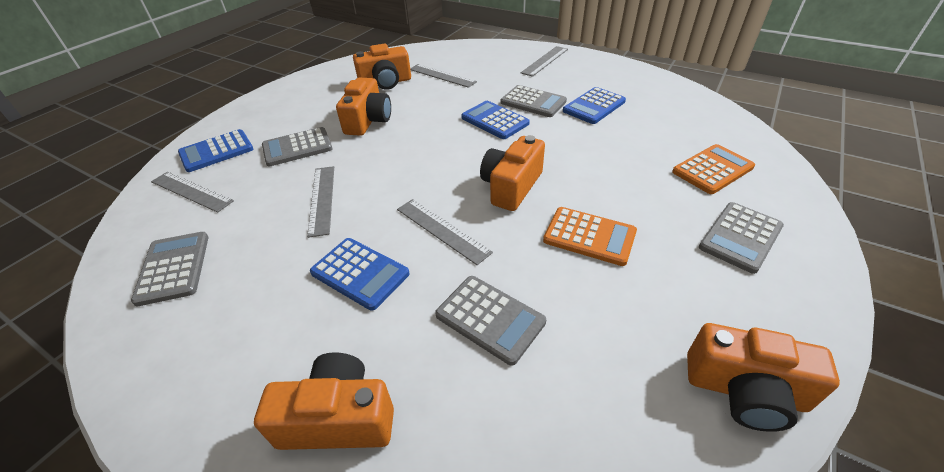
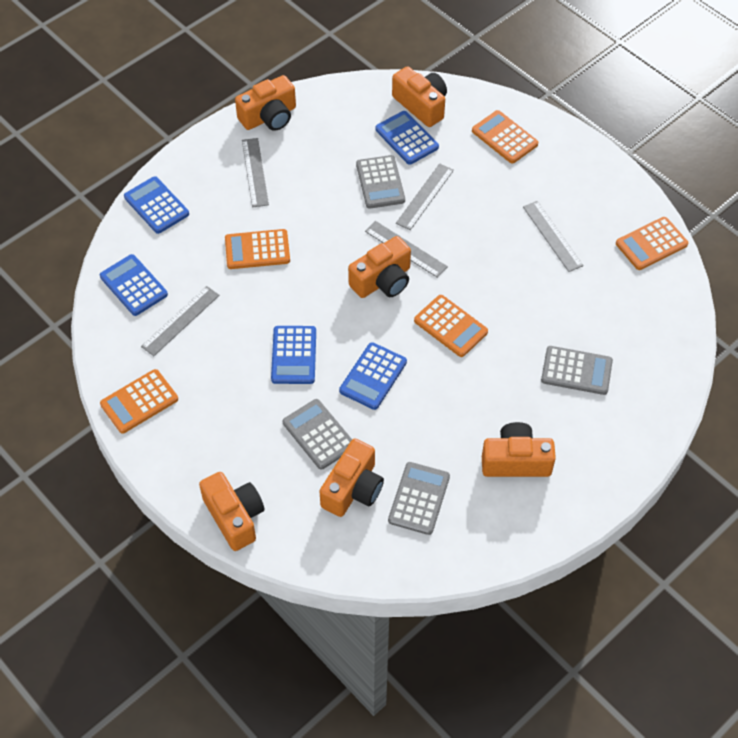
blue calculator: [178,129,253,172] [310,238,409,311] [461,101,530,139] [563,87,626,124] = 4 -> [100,254,168,316] [124,176,189,234] [271,326,316,384] [339,342,407,410] [375,111,439,165] = 5
grey calculator: [131,232,209,306] [262,127,333,166] [435,276,546,366] [501,85,567,117] [699,202,784,274] = 5 -> [283,399,352,470] [356,155,405,209] [388,462,450,535] [541,346,613,395] = 4
orange calculator: [543,207,637,266] [672,144,755,194] = 2 -> [100,369,178,434] [225,229,290,269] [414,295,488,357] [472,110,538,164] [616,217,688,270] = 5
orange camera: [254,352,394,450] [336,78,391,136] [353,44,411,90] [480,135,545,211] [687,323,840,432] = 5 -> [199,472,264,551] [235,75,296,131] [319,438,384,517] [348,236,411,298] [392,66,447,127] [482,422,556,477] = 6

